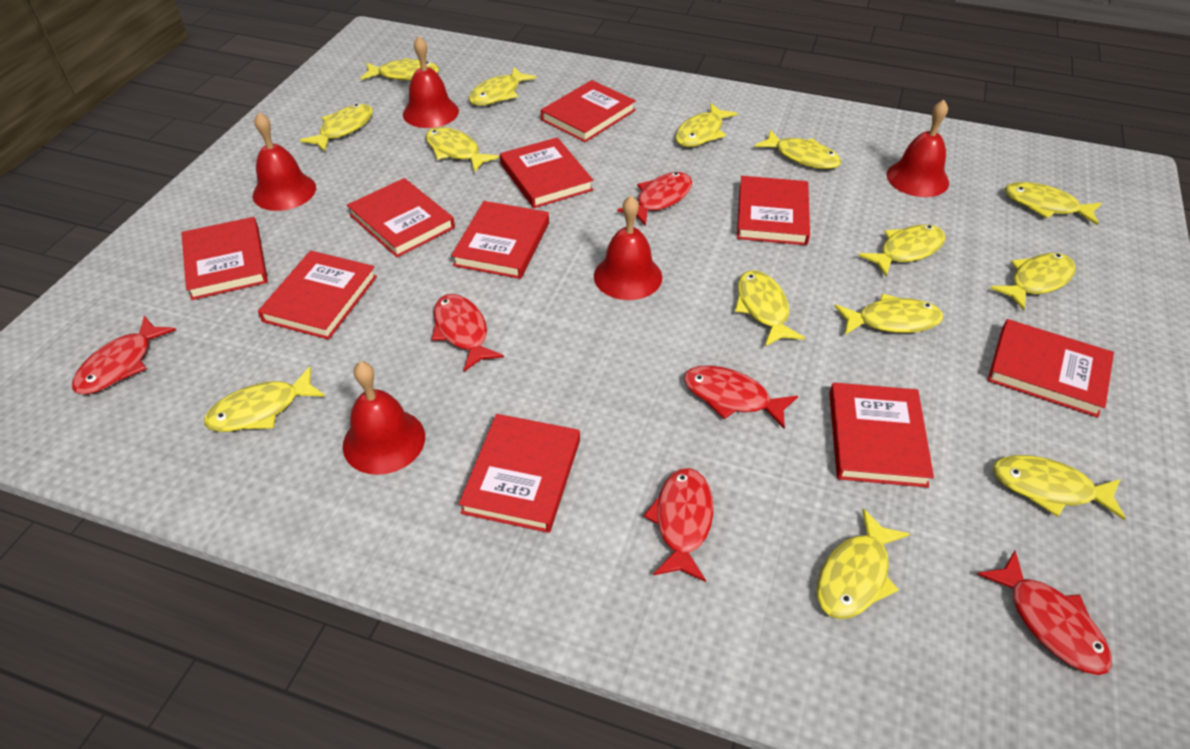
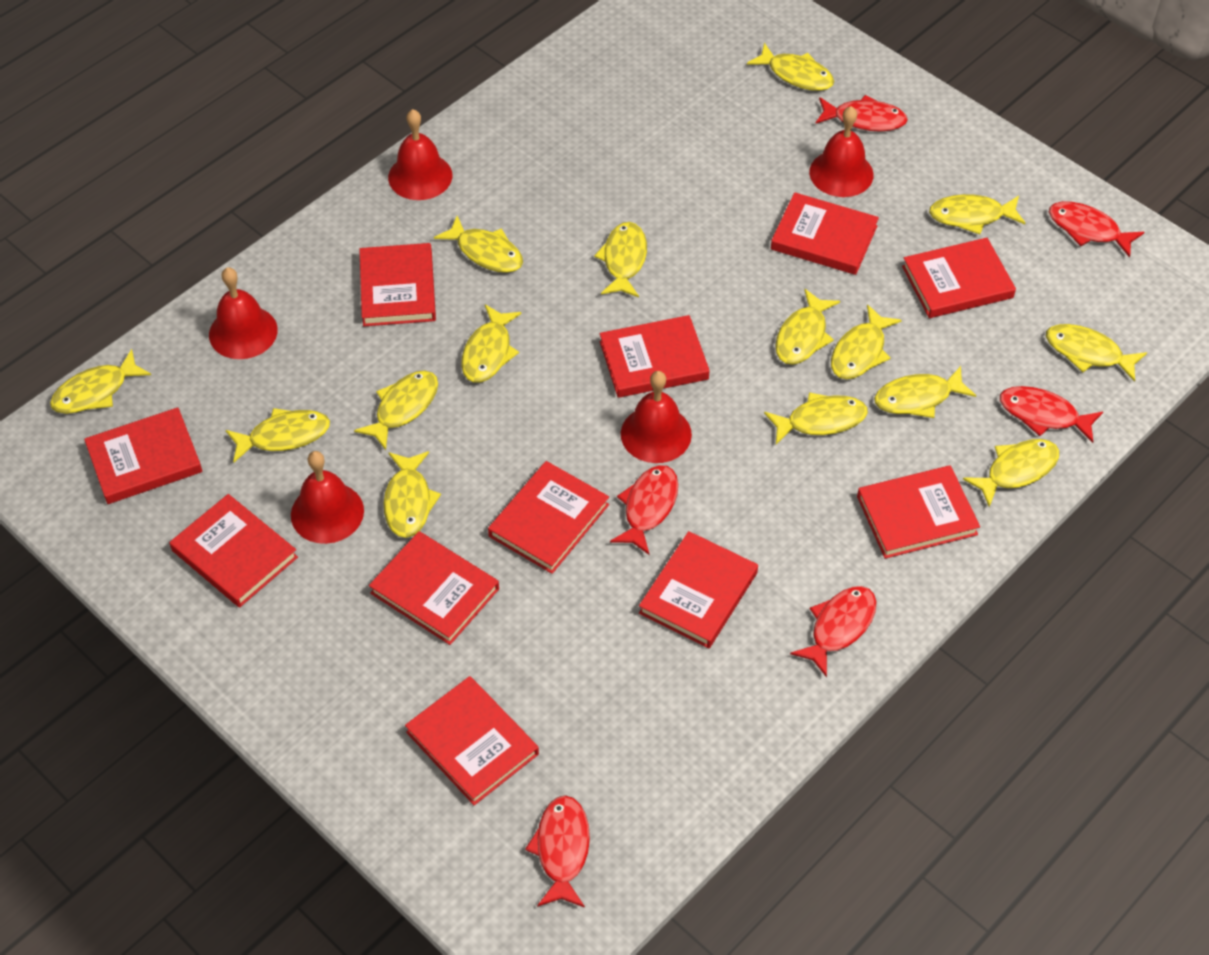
red book: [181,217,268,300] [258,251,377,340] [347,178,455,257] [451,201,549,279] [459,414,580,533] [500,137,593,208] [541,80,636,142] [737,176,810,245] [829,382,934,488] [987,319,1114,418] = 10 -> [84,407,203,504] [169,494,298,608] [359,243,436,326] [369,531,499,645] [405,676,539,805] [488,461,609,574] [600,315,710,398] [639,531,758,648] [771,192,879,275] [857,466,980,559] [902,238,1016,318] = 11
yellow fish: [204,367,325,432] [300,104,373,152] [361,58,439,80] [426,127,499,173] [469,67,537,106] [675,103,738,147] [735,270,805,346] [755,130,841,169] [817,508,910,619] [834,294,943,335] [858,225,945,277] [990,253,1076,310] [993,455,1126,520] [1005,182,1102,225] = 14 -> [50,349,151,414] [226,408,330,462] [354,371,438,450] [384,451,441,538] [434,216,523,273] [461,304,522,383] [594,222,647,297] [747,43,834,91] [764,392,868,444] [775,289,840,365] [831,305,902,379] [874,366,976,418] [929,194,1025,234] [963,439,1059,507] [1046,324,1147,382] = 15

